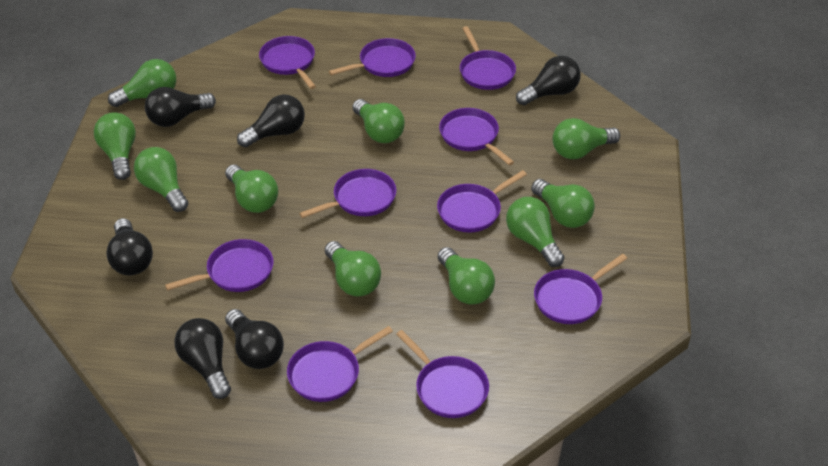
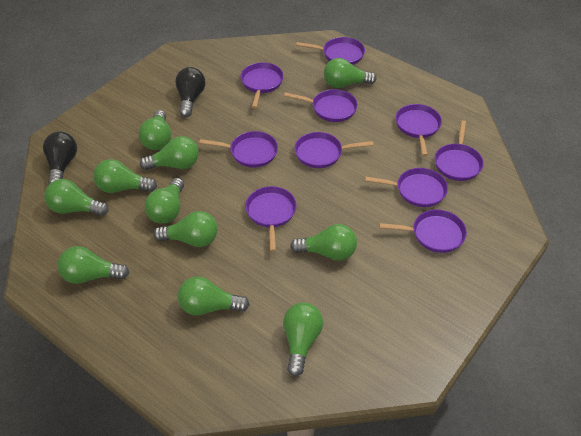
black light bulb: [106,218,153,275] [145,87,216,127] [174,318,231,399] [225,309,284,369] [237,94,305,148] [516,56,581,105] = 6 -> [43,131,77,184] [175,67,206,117] = 2
green light bulb: [94,112,136,180] [108,59,176,107] [134,147,189,212] [225,164,278,213] [325,241,381,297] [352,99,405,143] [438,247,495,305] [506,197,565,267] [531,179,595,228] [553,118,620,159] = 10 -> [44,179,109,216] [58,246,129,284] [93,159,157,193] [139,110,171,150] [140,136,199,170] [145,178,184,224] [153,211,218,247] [178,276,249,316] [283,302,323,377] [290,224,357,261] [324,58,377,88] = 11

